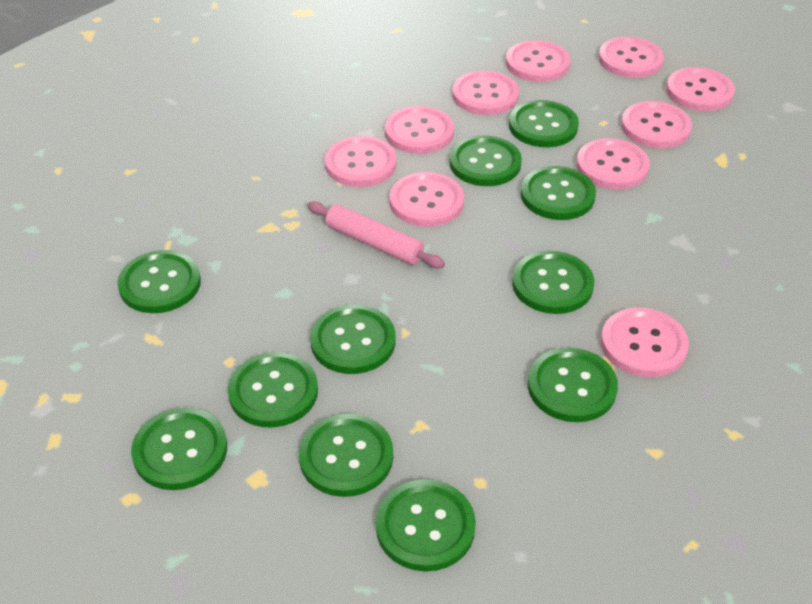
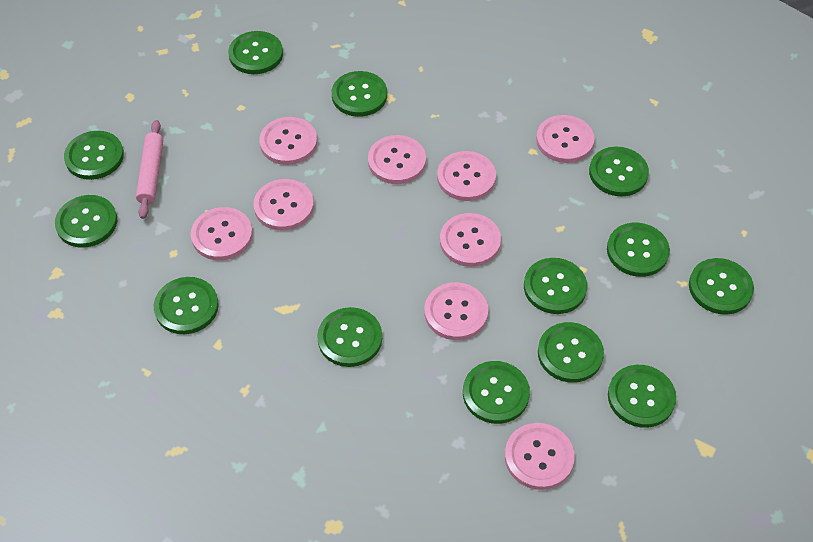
green button: [117,250,201,313] [131,408,227,490] [228,352,318,427] [299,414,393,497] [310,305,396,374] [376,479,476,572] [450,135,522,186] [509,100,579,147] [512,251,594,314] [521,166,596,220] [528,347,618,422] = 11 -> [55,195,117,248] [64,131,124,180] [154,277,219,334] [228,31,283,74] [317,307,382,367] [332,71,387,117] [463,361,530,424] [524,258,587,314] [538,322,604,383] [589,147,649,196] [607,222,670,277] [608,365,676,428] [689,258,754,315] = 13
pink button: [325,136,397,187] [385,106,454,154] [389,172,464,227] [452,71,519,115] [506,40,570,82] [576,138,650,190] [599,37,664,78] [601,308,689,377] [621,101,692,148] [666,67,735,111] = 10 -> [191,207,253,260] [253,179,314,231] [259,117,317,165] [368,135,426,184] [424,282,488,340] [437,151,496,201] [440,213,501,267] [505,423,575,490] [536,115,594,163] = 9

